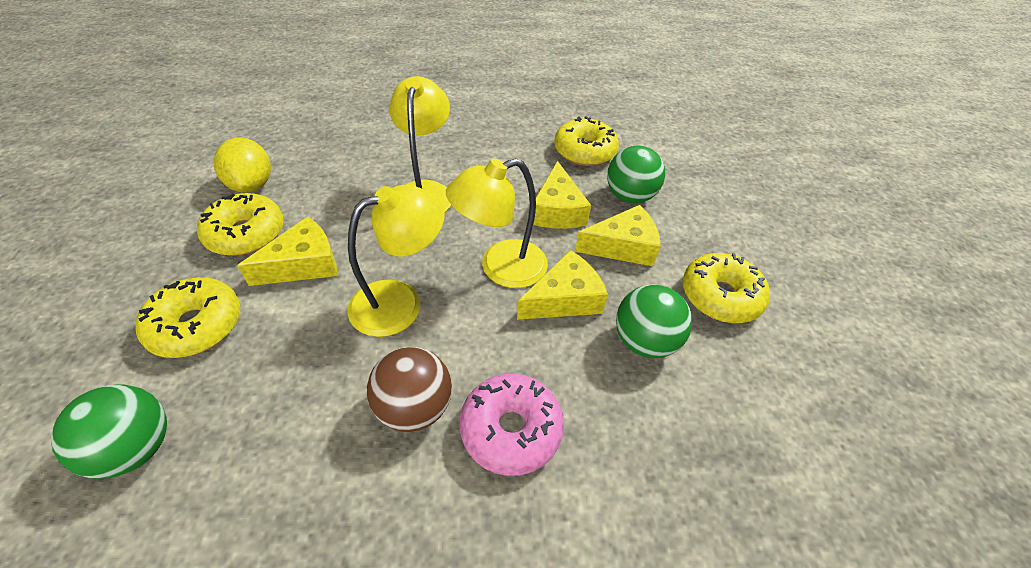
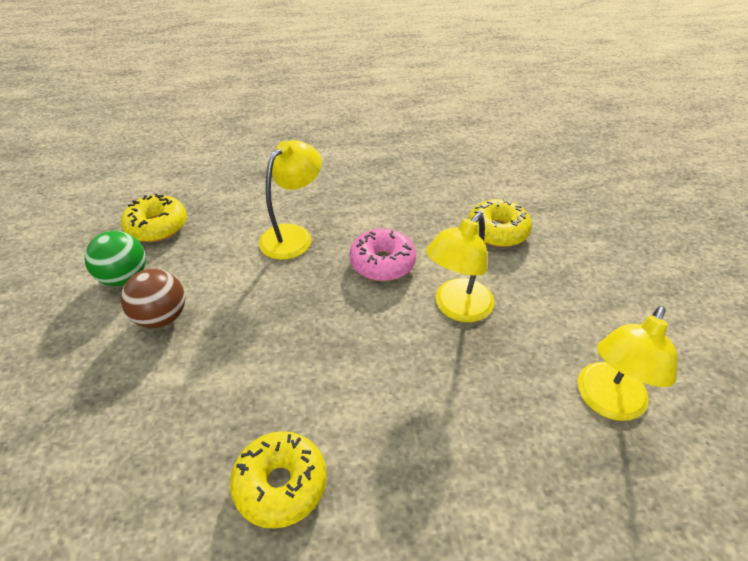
green ball: [51,385,167,478] [607,146,665,203] [616,284,692,358] = 3 -> [84,231,146,286] = 1
yellow cheese: [237,216,337,286] [517,250,608,320] [533,161,591,229] [575,205,661,266] = 4 -> none = 0
yellow donut: [136,277,240,358] [197,193,284,256] [554,116,619,166] [683,253,770,323] = 4 -> [121,194,187,242] [230,431,327,529] [468,198,532,247] = 3
yellow lemon: [213,138,271,193] = 1 -> none = 0

